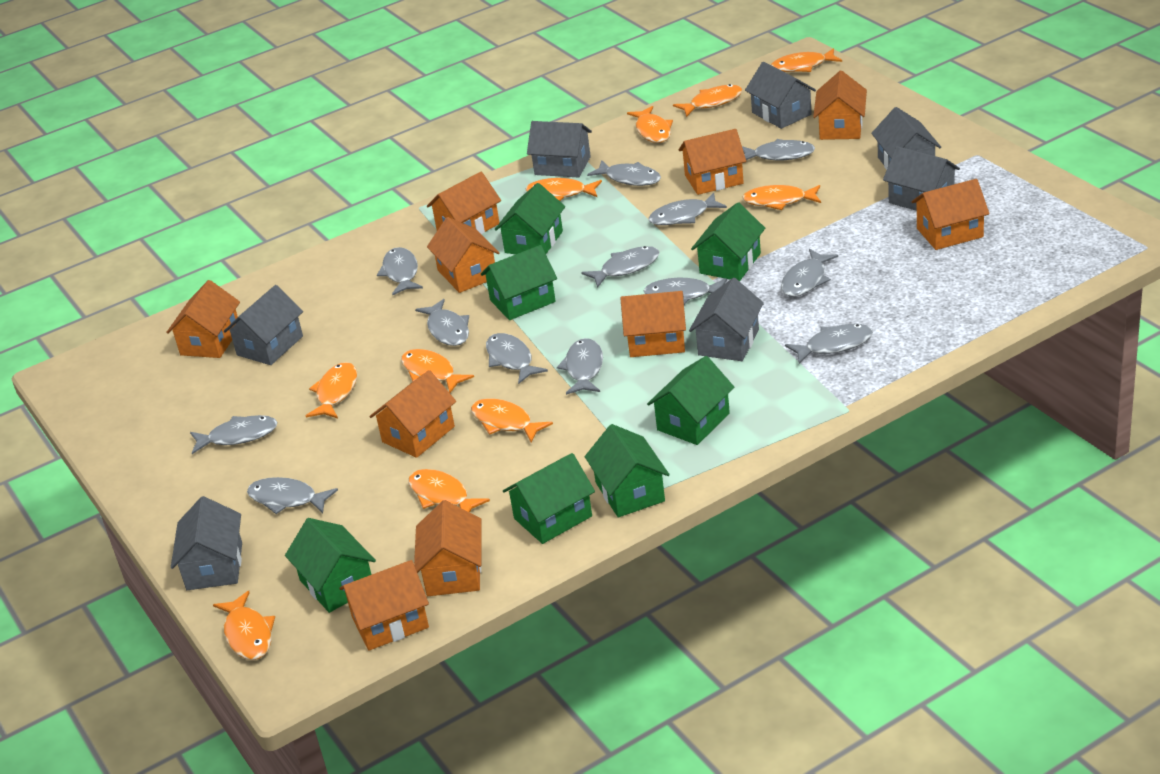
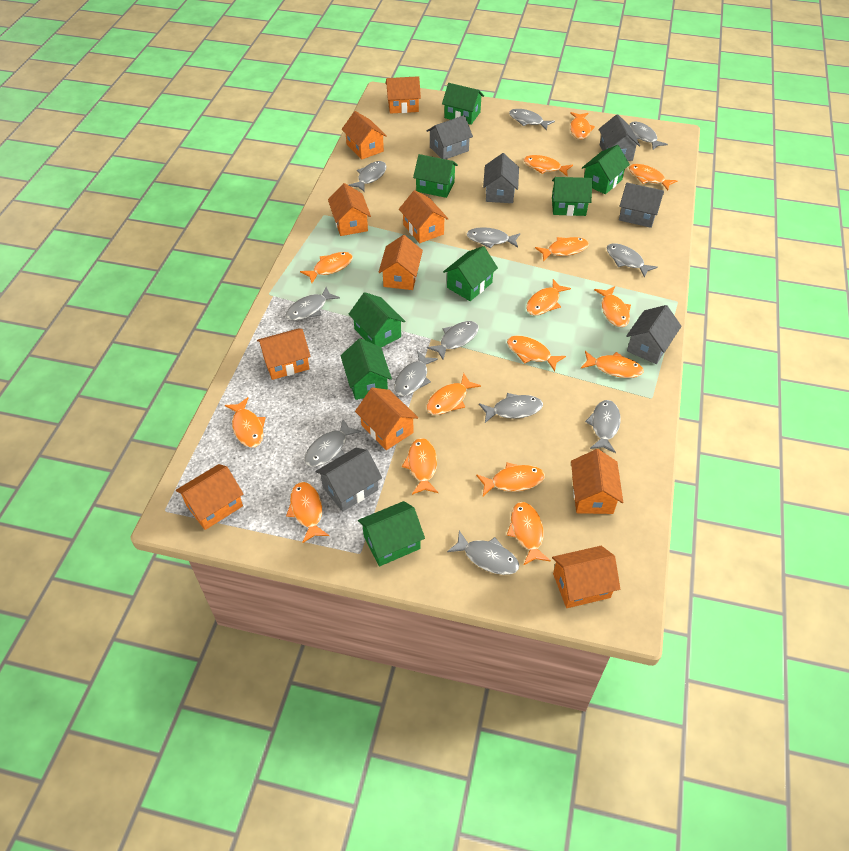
green house: [285,518,376,613] [481,245,557,320] [495,183,565,255] [503,453,595,544] [585,424,670,517] [647,356,734,445] [691,202,765,281] = 7 -> [340,338,392,400] [349,292,405,348] [358,501,425,566] [413,154,458,198] [442,83,484,125] [443,246,498,301] [552,177,593,216] [582,145,630,194] = 8
grey fish: [190,415,278,454] [247,477,338,514] [377,247,423,295] [415,299,469,346] [486,333,548,384] [557,338,603,395] [581,246,660,288] [587,160,661,186] [644,278,727,305] [648,193,727,225] [742,139,815,161] [781,249,838,297] [785,324,873,364] = 13 -> [286,287,340,321] [304,419,361,467] [349,161,386,192] [394,351,438,396] [427,321,479,360] [447,530,519,575] [467,227,520,249] [479,393,543,423] [509,109,555,131] [585,400,621,453] [607,243,658,278] [629,121,668,150] = 12
grey house: [171,496,242,590] [224,285,303,365] [527,121,592,178] [689,278,764,361] [745,62,816,129] [871,107,941,170] [883,146,960,211] = 7 -> [316,448,382,512] [427,115,473,159] [483,153,519,203] [599,114,640,161] [619,183,664,228] [626,305,682,364] = 6
orange fish: [213,591,275,660] [306,362,357,419] [401,349,474,393] [408,469,490,512] [471,398,553,443] [525,178,602,201] [627,106,673,143] [673,84,743,117] [742,185,821,210] [771,48,842,72] = 10 -> [225,397,266,448] [286,482,329,543] [300,252,353,283] [402,438,438,495] [426,373,481,415] [476,463,545,496] [507,336,566,371] [507,502,551,566] [523,155,573,177] [526,279,571,315] [535,237,589,261] [570,112,595,139] [581,351,644,378] [594,286,631,327] [629,164,678,191] = 15

